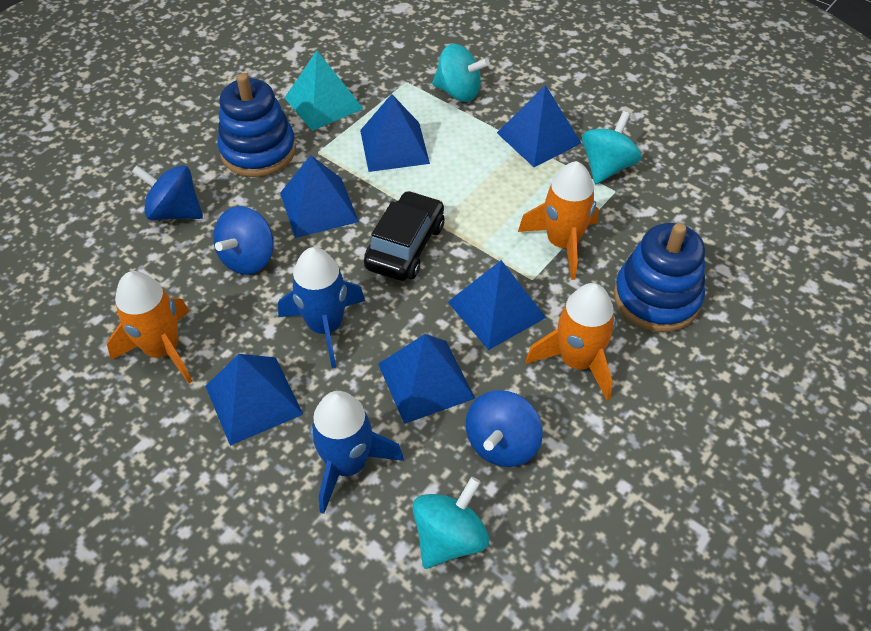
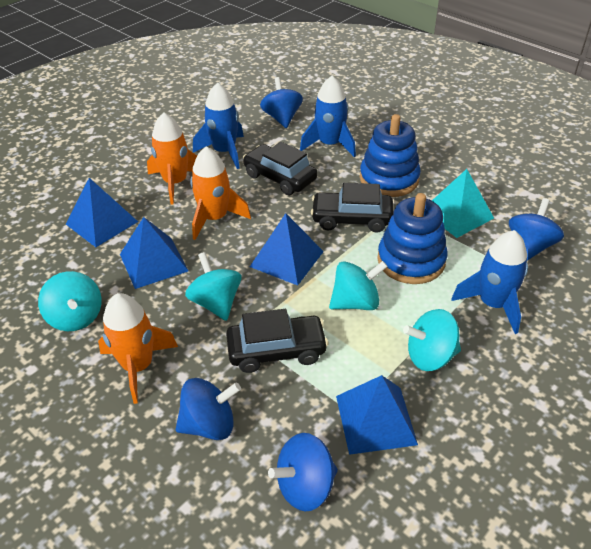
black car: [364,191,444,281] = 1 -> [226,309,328,373] [243,142,317,195] [311,183,393,233] = 3
blue pyramid: [205,354,303,446] [280,155,359,238] [360,94,430,172] [378,334,475,424] [448,260,546,350] [497,85,581,167] = 6 -> [66,178,138,247] [120,217,188,289] [250,213,324,286] [336,375,418,455] = 4
blue rocket: [278,247,365,368] [310,391,404,514] = 2 -> [193,82,244,169] [300,76,356,157] [451,230,528,334] = 3
blue spinning top: [132,165,203,220] [213,206,274,275] [466,390,543,467] = 3 -> [175,378,241,440] [260,77,303,128] [268,433,338,511] [509,198,564,261] = 4
turquoise spinning top: [412,477,489,569] [432,44,490,102] [582,111,641,184] = 3 -> [38,271,102,331] [185,252,241,321] [329,261,388,310] [403,309,461,371] = 4

